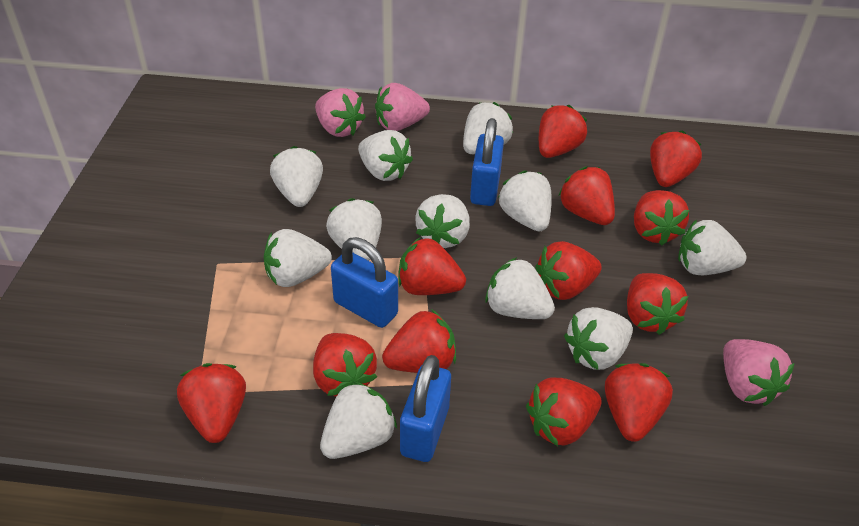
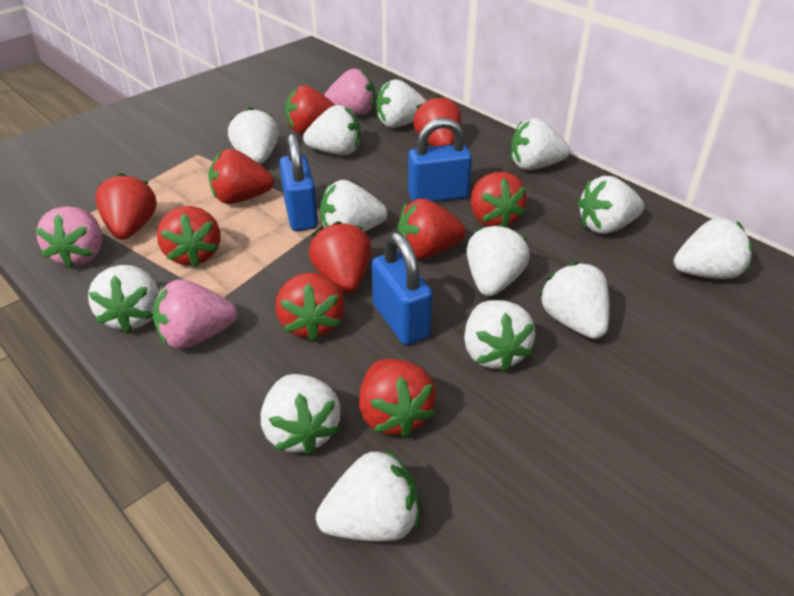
red strawberry: [177,363,246,443] [313,333,377,397] [382,309,456,373] [398,237,466,295] [526,377,601,446] [535,241,602,300] [539,105,587,158] [558,166,615,225] [605,363,673,442] [627,273,688,335] [634,190,689,246] [650,131,702,187] = 12 -> [95,173,157,240] [157,206,221,267] [208,149,274,204] [276,272,345,341] [285,85,335,134] [309,221,371,294] [359,359,436,438] [397,198,466,259] [413,95,461,147] [471,172,527,227] = 10
white strawberry: [264,229,332,287] [270,146,323,207] [320,381,397,459] [326,198,382,261] [358,130,413,181] [415,194,470,248] [463,102,513,154] [485,257,555,319] [498,171,552,231] [564,307,633,370] [678,219,747,275] = 11 -> [88,265,159,333] [228,107,279,164] [261,374,341,455] [303,105,361,155] [316,448,419,541] [320,180,387,232] [376,79,426,128] [464,300,535,372] [467,224,530,296] [511,118,570,170] [540,262,609,339] [578,176,644,234] [674,218,753,279] = 13

